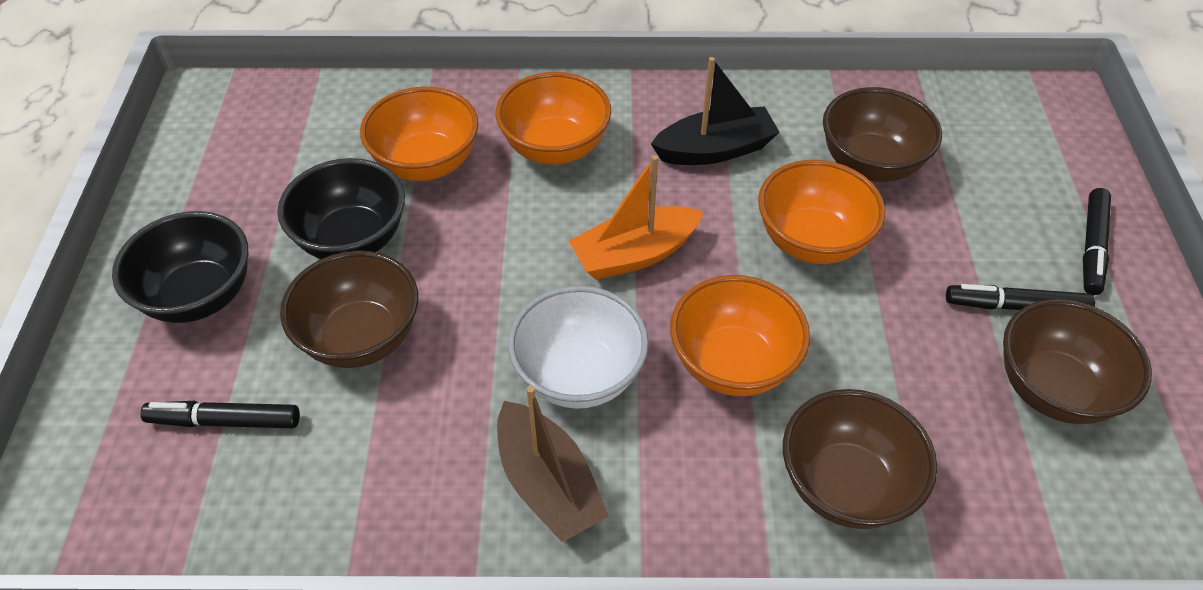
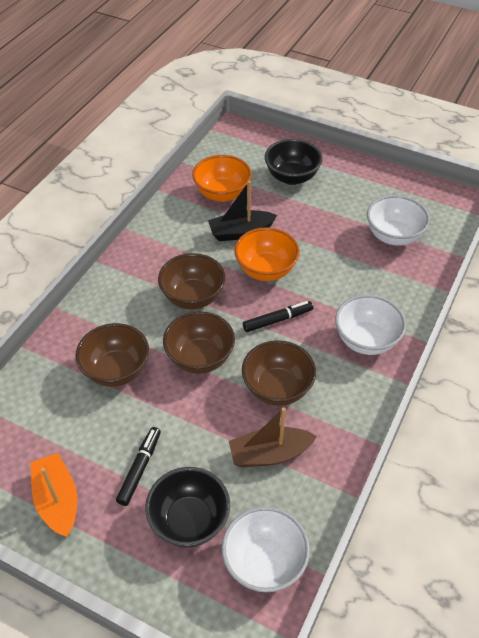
black marker: [141,401,300,428] [946,284,1095,310] [1083,188,1111,295] = 3 -> [116,427,161,506] [243,301,313,332] = 2
orange bowl: [360,87,478,181] [495,72,611,165] [670,275,810,396] [758,160,885,264] = 4 -> [192,155,252,202] [234,227,300,281] = 2
white bowl: [508,286,649,409] = 1 -> [222,506,310,592] [335,295,406,355] [367,195,430,246] = 3

